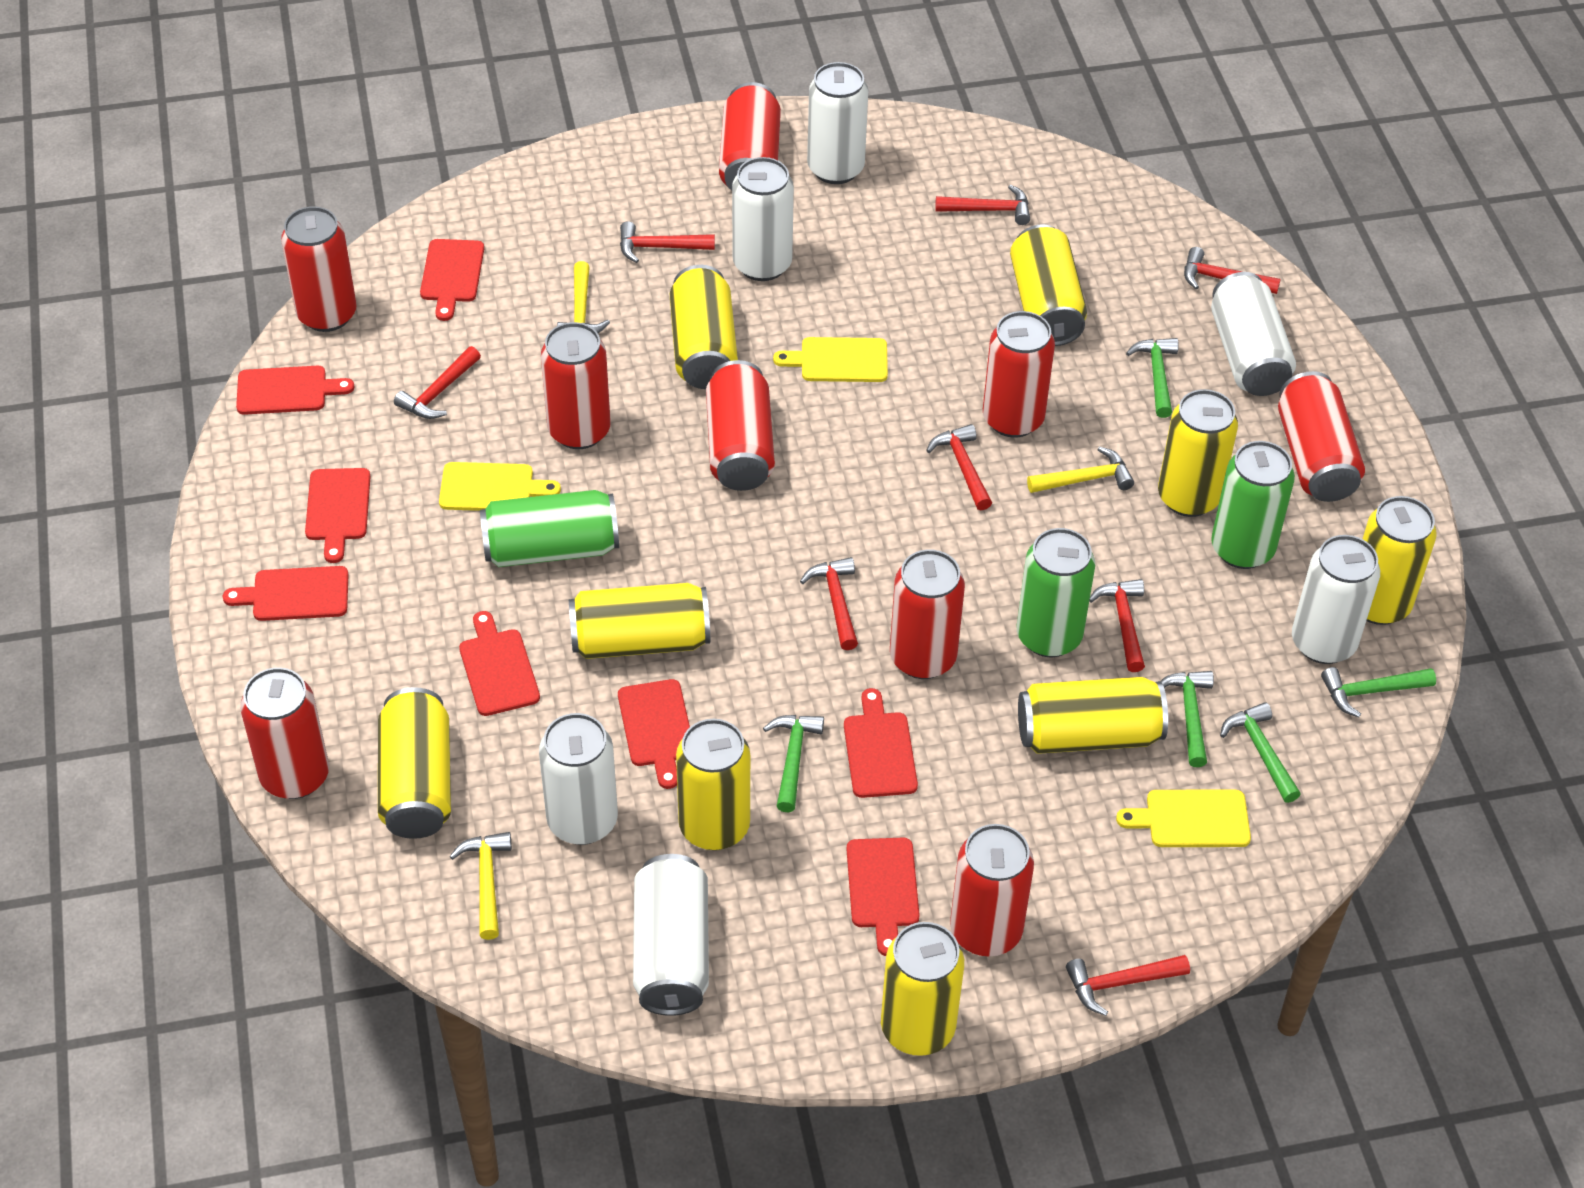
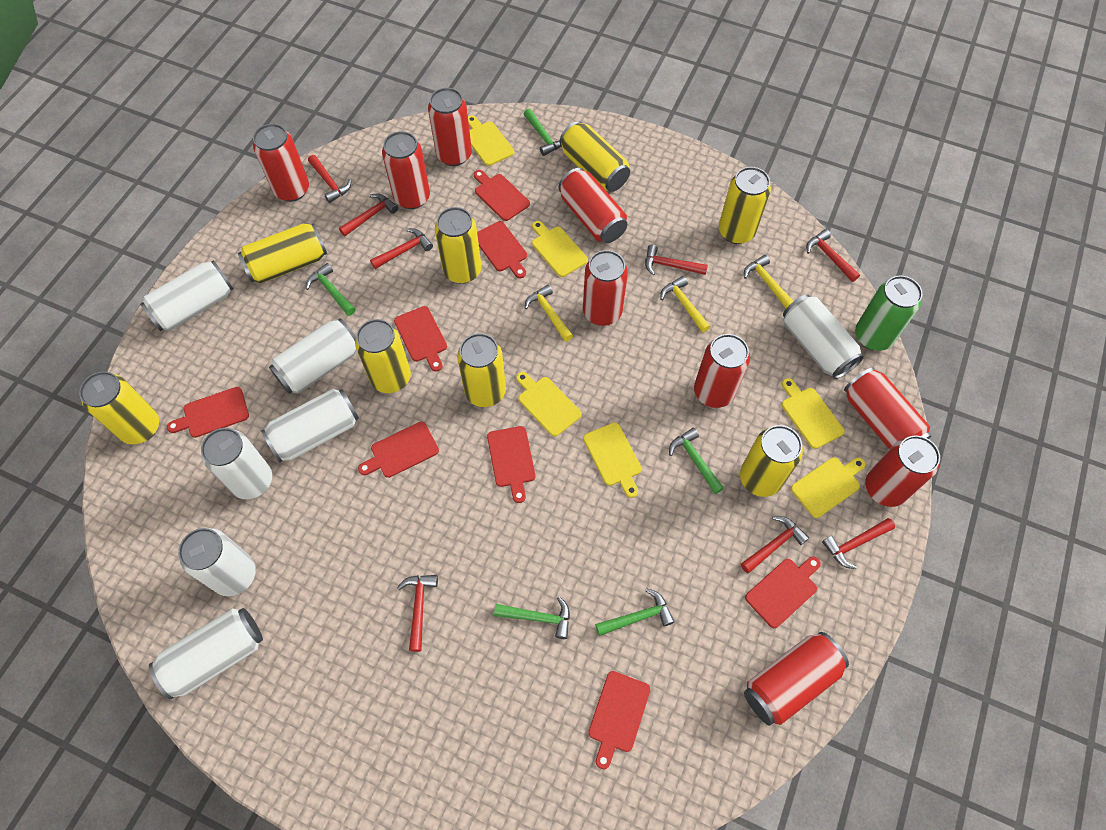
green can: [480,490,619,567] [1017,528,1095,657] [1211,441,1295,569] = 3 -> [855,276,922,351] = 1
white can: [539,713,618,845] [633,854,709,1016] [732,157,794,281] [807,62,868,184] [1211,272,1296,396] [1292,535,1380,664] = 6 -> [140,260,233,331] [149,608,263,700] [178,528,256,596] [201,428,272,499] [261,389,359,462] [269,318,357,394] [783,295,864,379] = 7
yellow can: [378,687,451,839] [569,583,710,659] [670,265,738,389] [676,719,750,850] [881,922,964,1056] [1010,224,1087,346] [1018,677,1168,754] [1158,389,1238,517] [1363,496,1437,625] = 9 -> [79,371,159,444] [238,223,327,284] [355,319,411,393] [435,207,482,284] [457,333,506,407] [560,121,630,192] [719,167,771,244] [740,425,803,497] = 8
yellow cutting board: [439,462,561,511] [773,337,888,382] [1116,790,1251,847] = 3 -> [468,115,514,166] [516,372,582,437] [532,221,588,277] [583,423,642,498] [782,378,844,449] [791,457,865,518] = 6

